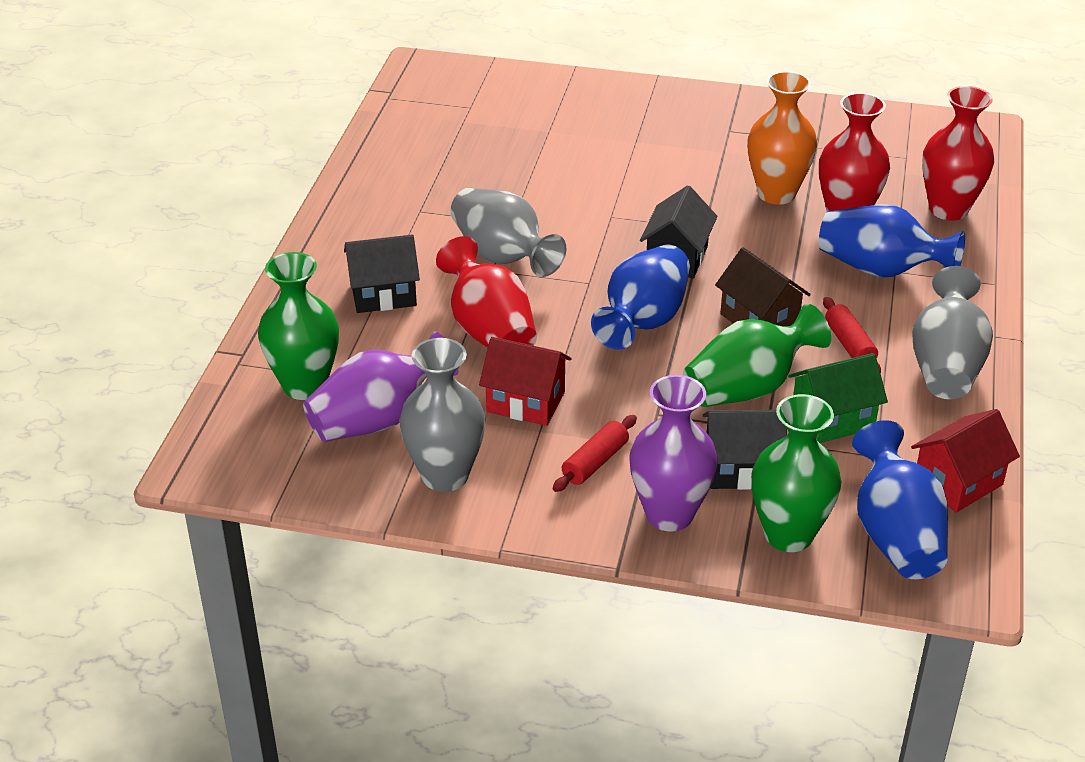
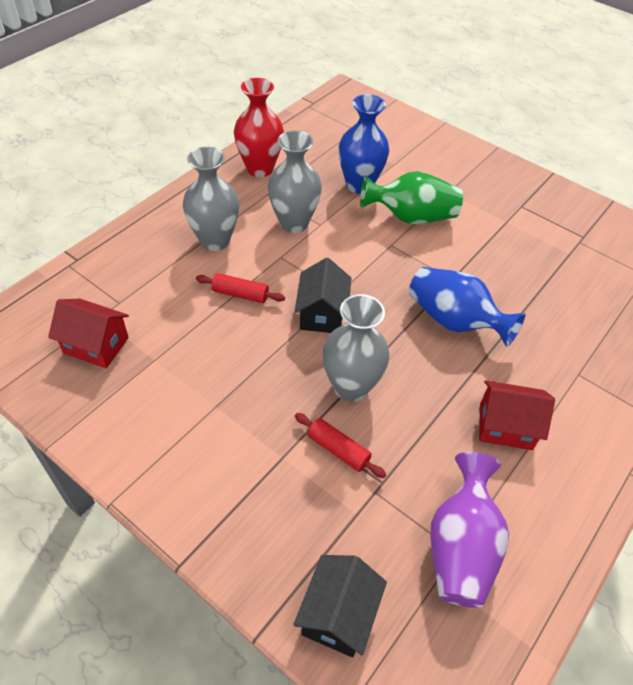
black house: [344,235,420,313] [640,185,717,278] [703,410,787,490] = 3 -> [293,555,387,657] [294,258,352,333] = 2
blue vase: [591,244,690,350] [819,204,965,278] [852,420,948,579] = 3 -> [339,94,389,194] [409,267,525,347] = 2
brown house: [715,247,811,326] = 1 -> none = 0
green house: [788,353,888,443] = 1 -> none = 0
green vase: [258,252,339,400] [683,304,831,407] [751,394,841,552] = 3 -> [360,171,463,224] = 1
orange vase: [748,71,817,205] = 1 -> none = 0
purple vase: [303,331,459,442] [630,375,718,532] = 2 -> [430,452,509,608] = 1
red vase: [436,236,537,348] [819,93,890,212] [922,86,994,221] = 3 -> [234,78,284,177] = 1

